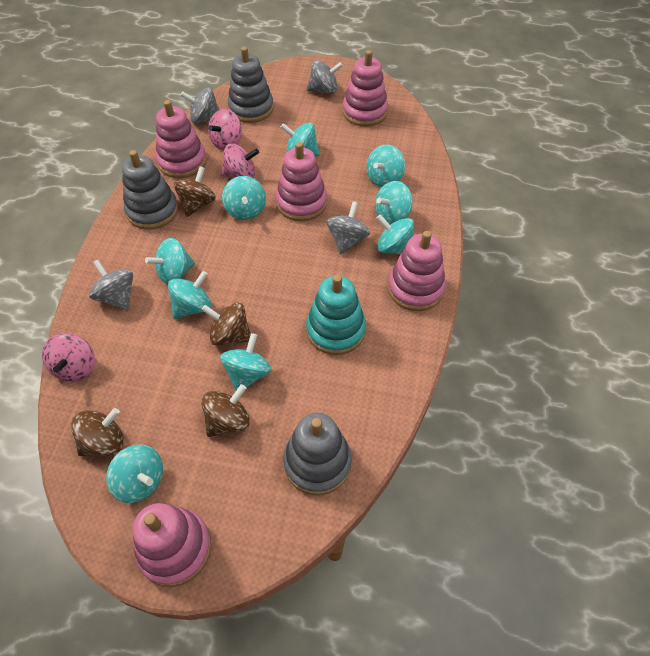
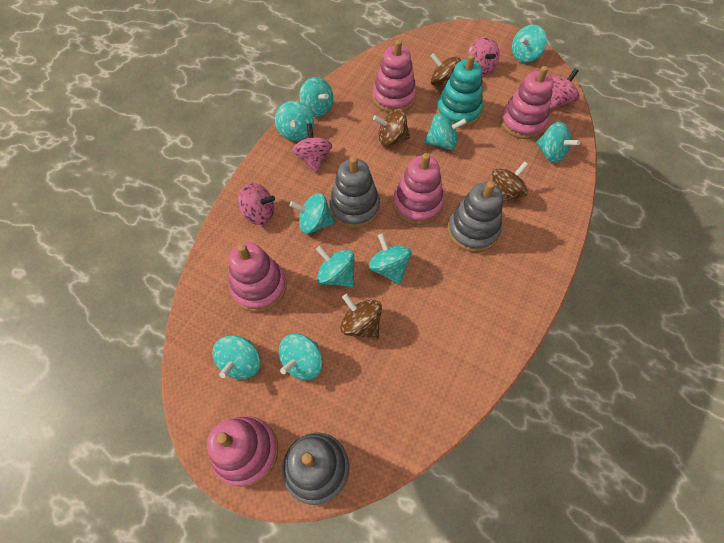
grey spinning top: [89,259,133,310] [180,88,219,124] [307,60,343,94] [327,201,370,255] = 4 -> none = 0
pink spinning top: [42,333,95,382] [208,109,242,150] [221,144,259,178] = 3 -> [238,183,275,225] [292,123,332,173] [467,37,500,76] [550,69,580,109] = 4
turquoise spinning top: [106,444,163,503] [145,238,195,285] [168,271,211,319] [220,333,271,391] [222,176,266,220] [280,123,320,156] [367,144,405,187] [375,181,413,225] [376,214,414,254] = 9 -> [213,335,260,379] [275,101,314,141] [279,334,323,380] [289,193,335,234] [299,77,333,117] [316,246,354,287] [369,233,411,285] [424,113,467,150] [512,25,547,63] [536,122,580,163] = 10

